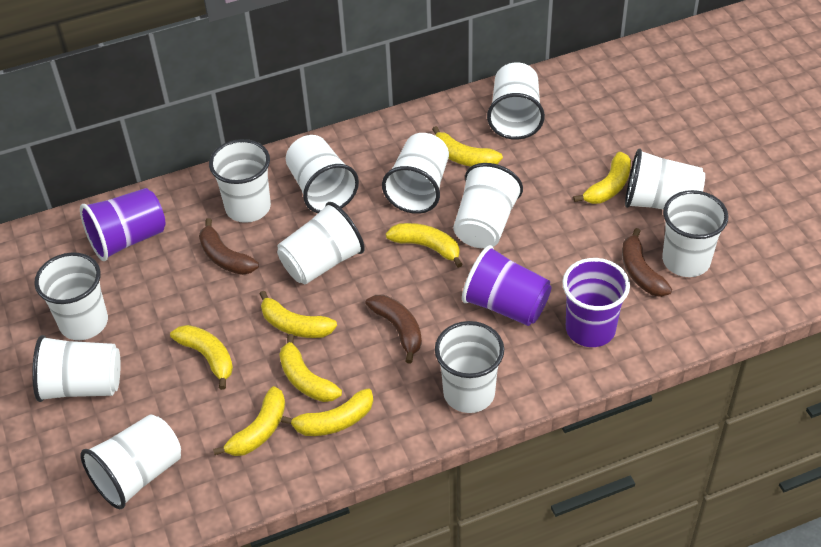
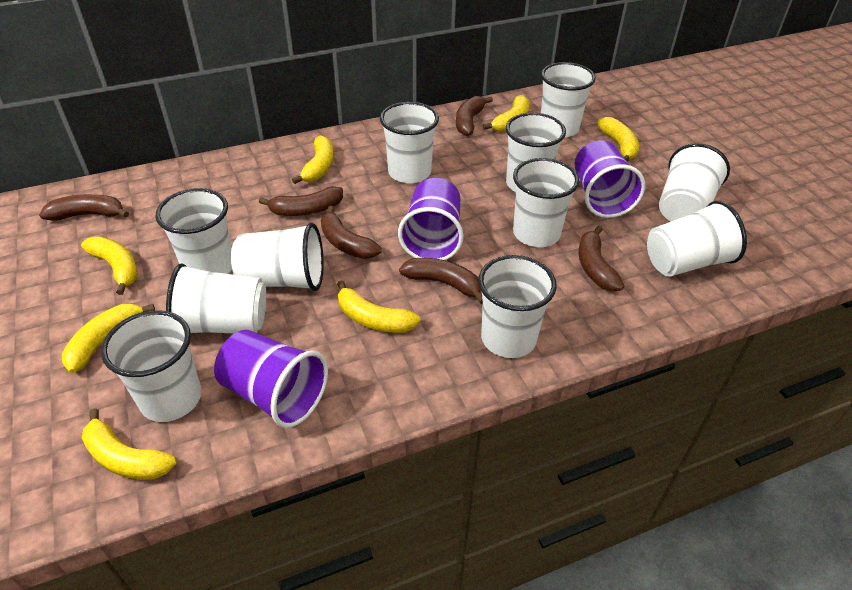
brown banana: [199,218,259,275] [365,295,422,364] [622,228,672,297] = 3 -> [39,194,129,221] [259,186,343,216] [321,206,382,259] [399,258,483,304] [456,96,493,136] [579,226,624,291] = 6
white cup: [32,335,120,402] [34,252,108,340] [80,414,181,509] [209,139,271,223] [277,202,365,284] [286,135,359,213] [382,133,449,214] [435,321,504,413] [453,163,523,248] [487,62,545,140] [625,148,705,209] [662,190,728,277] = 12 -> [101,310,202,422] [156,188,232,274] [166,263,266,333] [231,223,324,291] [380,102,439,184] [478,255,557,358] [506,113,566,192] [513,158,579,247] [541,62,596,138] [647,201,747,277] [659,143,730,222] = 11
yellow banana: [170,325,233,390] [213,386,285,456] [260,291,337,338] [279,334,342,402] [281,388,373,436] [386,223,463,268] [432,126,503,167] [573,152,631,204] = 8 -> [62,303,155,373] [81,237,138,295] [82,408,177,480] [292,135,334,184] [337,281,421,333] [483,95,529,132] [597,117,639,162] = 7

